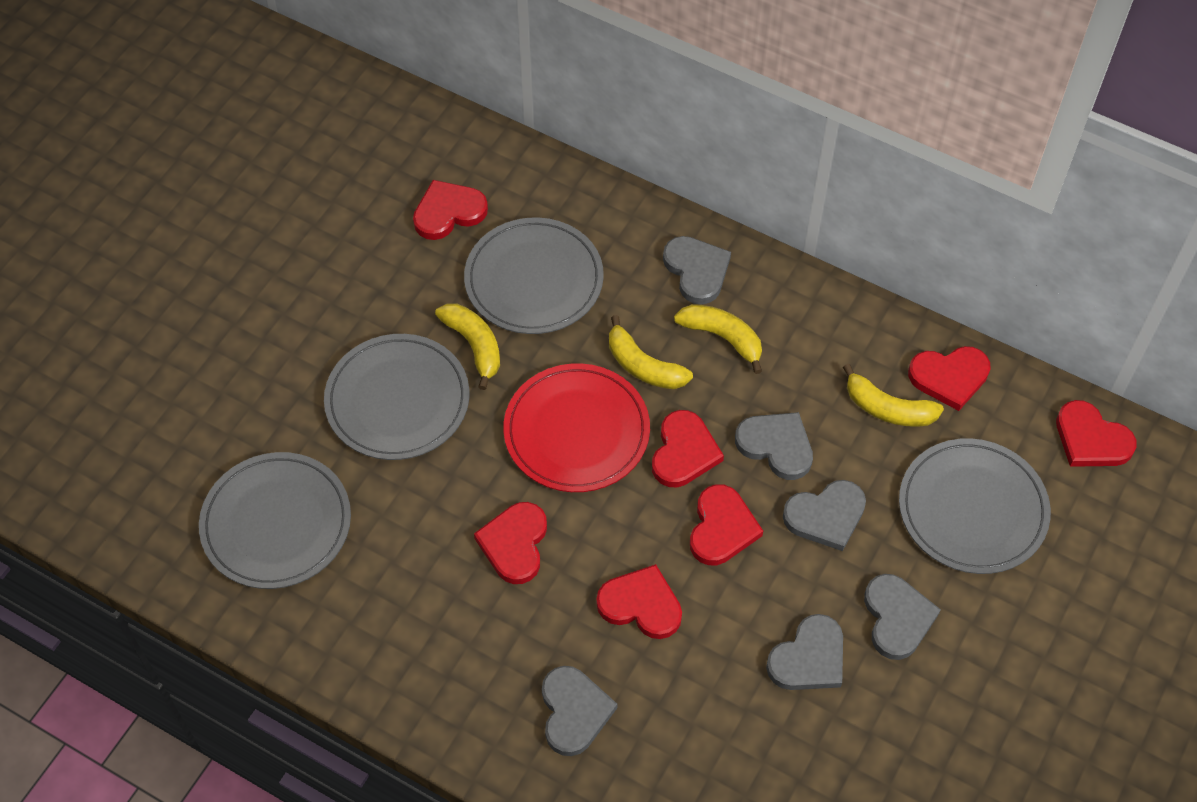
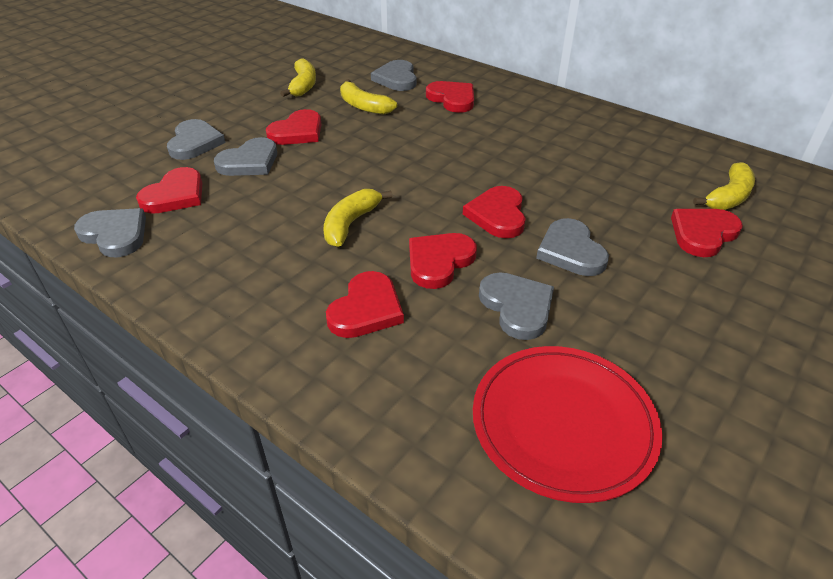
grey plate: [199,452,351,589] [324,334,469,460] [464,217,604,334] [899,438,1051,574] = 4 -> none = 0

